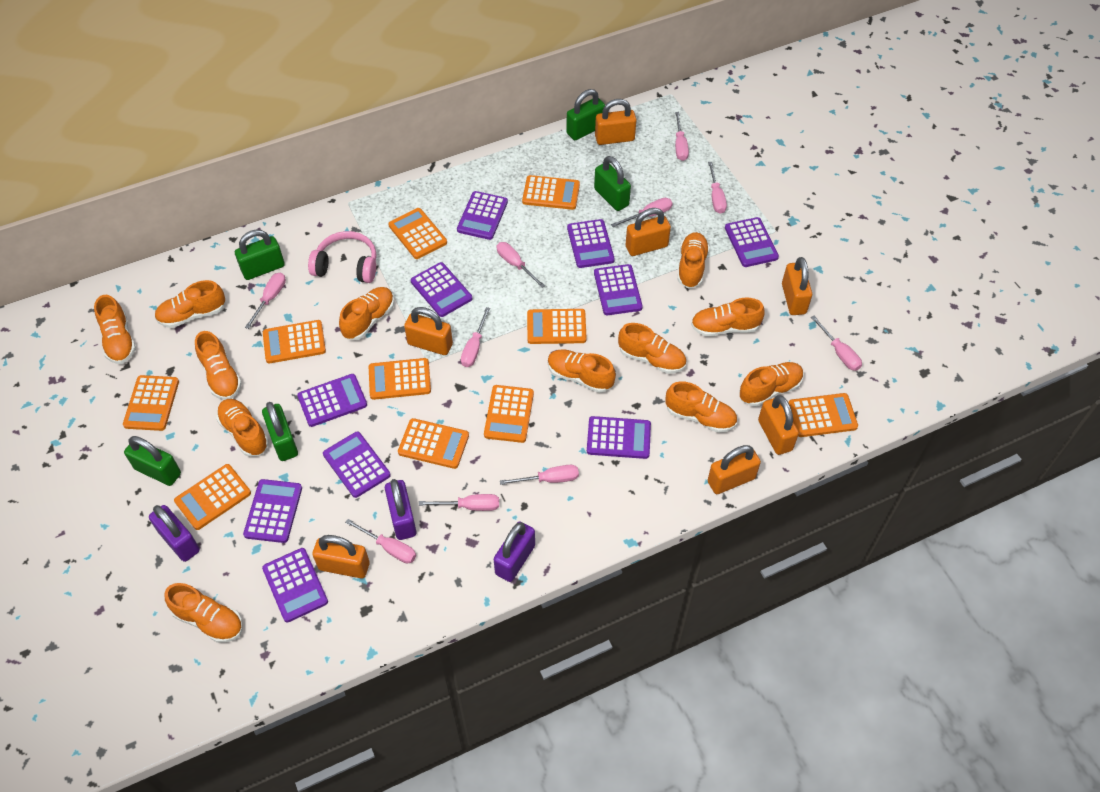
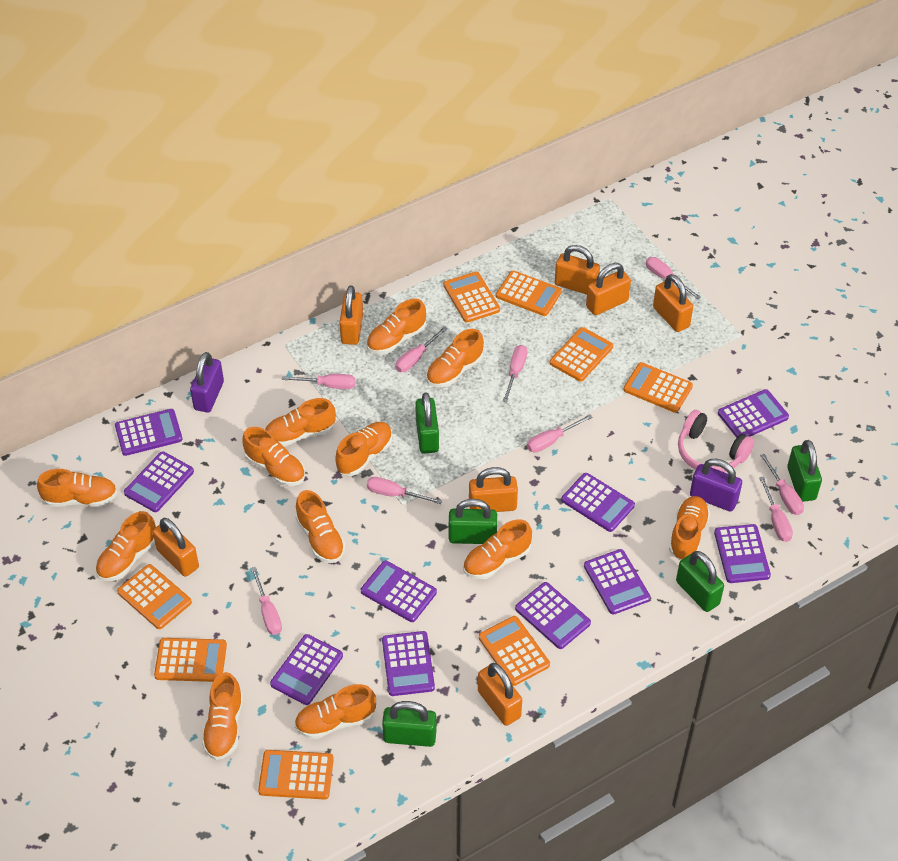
orange calculator: [123,375,179,431] [174,464,251,530] [263,320,326,363] [369,358,431,400] [388,208,447,259] [398,418,469,469] [484,385,534,443] [522,175,580,210] [527,309,586,344] [788,393,858,437] = 10 -> [117,564,192,629] [154,638,227,682] [258,750,334,800] [444,272,500,323] [479,616,550,686] [496,271,562,316] [550,327,613,381] [623,362,693,413] = 8
pink screwdriver: [245,273,286,329] [345,519,416,563] [419,494,499,511] [461,307,490,367] [497,242,545,288] [500,465,579,485] [611,198,673,227] [675,112,689,161] [708,162,727,214] [811,316,862,371] = 10 -> [251,567,282,635] [282,374,356,389] [367,477,442,504] [395,326,448,372] [503,345,528,402] [527,414,592,453] [646,257,701,299] [759,476,793,542] [760,454,804,515] = 9
purple padlock: [149,505,200,562] [385,479,417,540] [494,521,535,582] = 3 -> [190,352,224,412] [690,459,742,512] = 2

